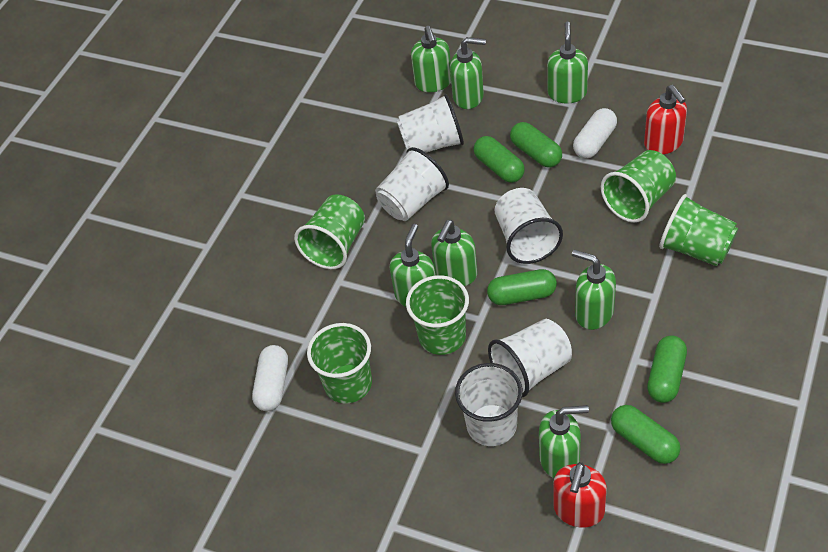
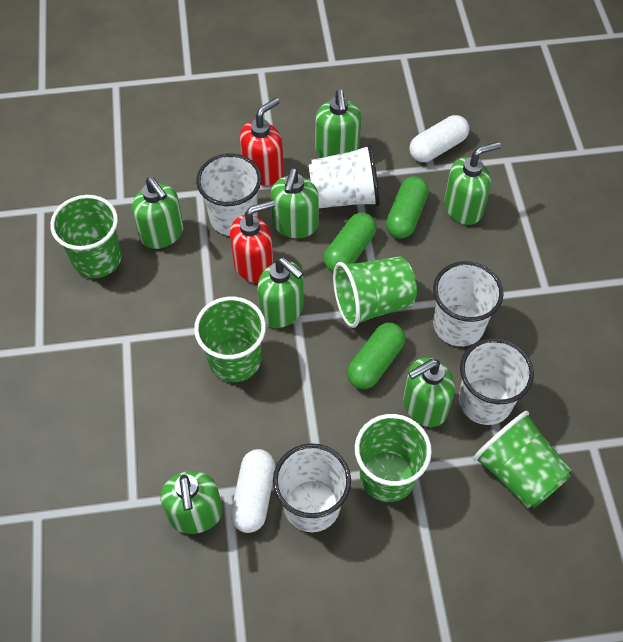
green capsule: [474,136,525,183] [487,269,557,305] [510,122,562,168] [611,405,681,464] [647,335,687,403] = 5 -> [324,213,377,272] [347,323,405,389] [386,176,429,239] = 3

